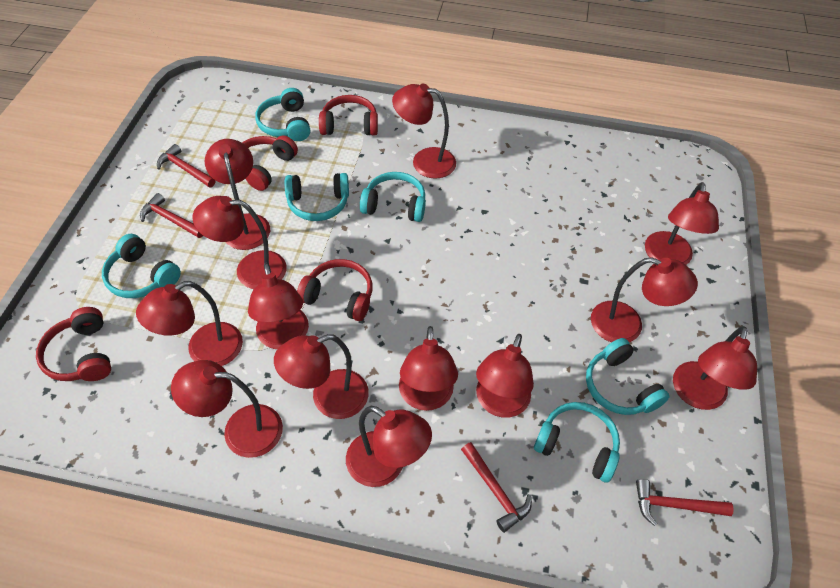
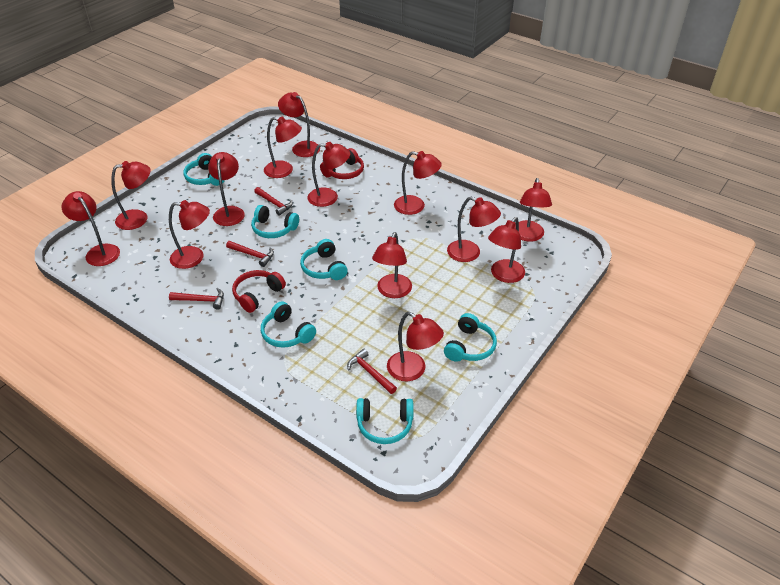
red headphones: [36,307,111,381] [242,135,298,191] [297,259,372,321] [319,95,378,136] = 4 -> [232,270,286,313] [320,148,364,179] = 2

